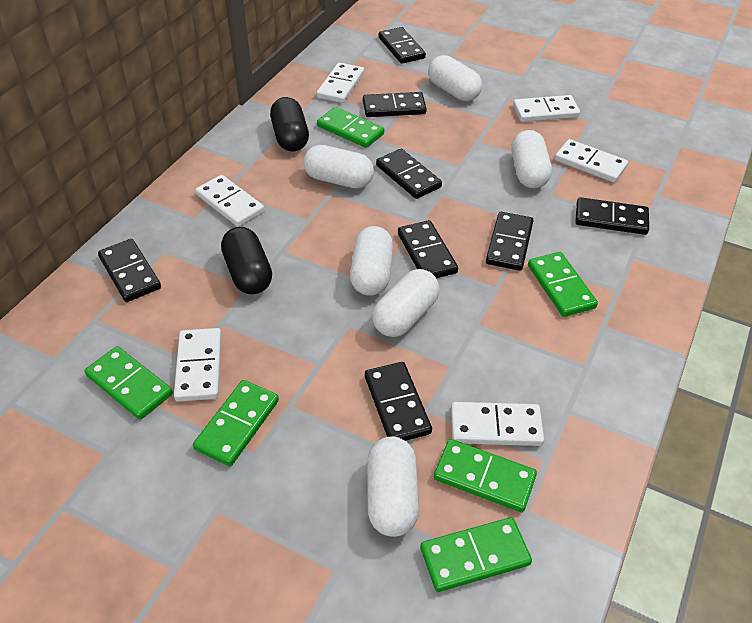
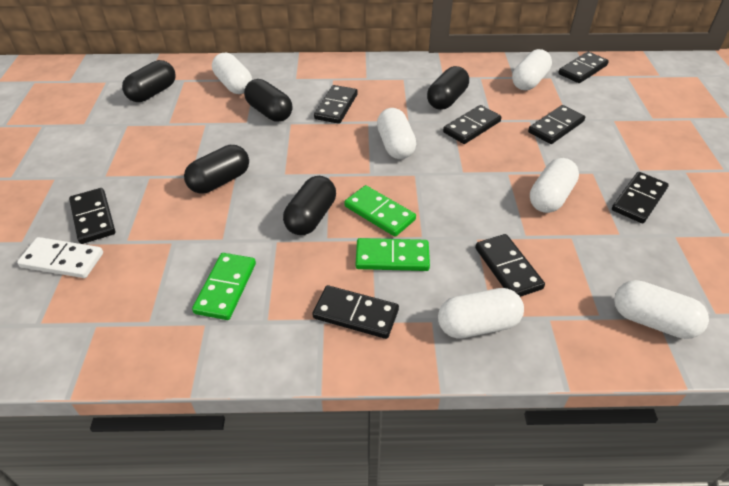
black capsule: [221,227,272,294] [270,97,309,151] = 2 -> [122,60,175,102] [184,145,249,194] [244,79,293,122] [283,176,336,235] [427,66,469,110] = 5
green domino: [84,346,173,420] [193,380,279,466] [317,107,384,148] [421,517,532,592] [434,439,537,512] [528,252,598,317] = 6 -> [192,253,256,320] [344,185,416,237] [356,238,430,271] = 3
white domino: [174,328,221,402] [195,175,265,227] [317,63,364,103] [451,402,544,446] [513,95,580,122] [555,139,628,183] = 6 -> [17,237,103,278] = 1

